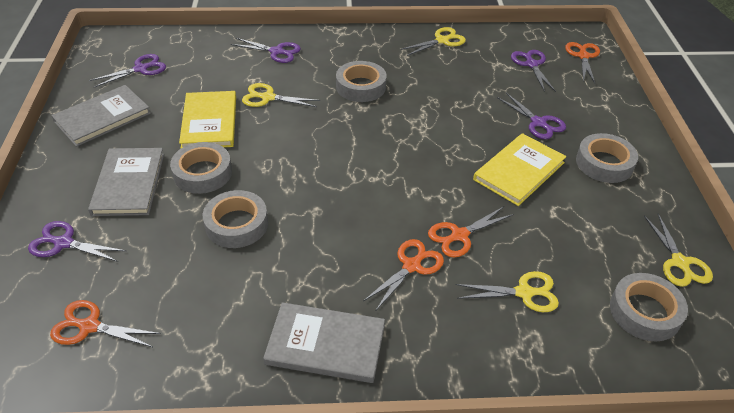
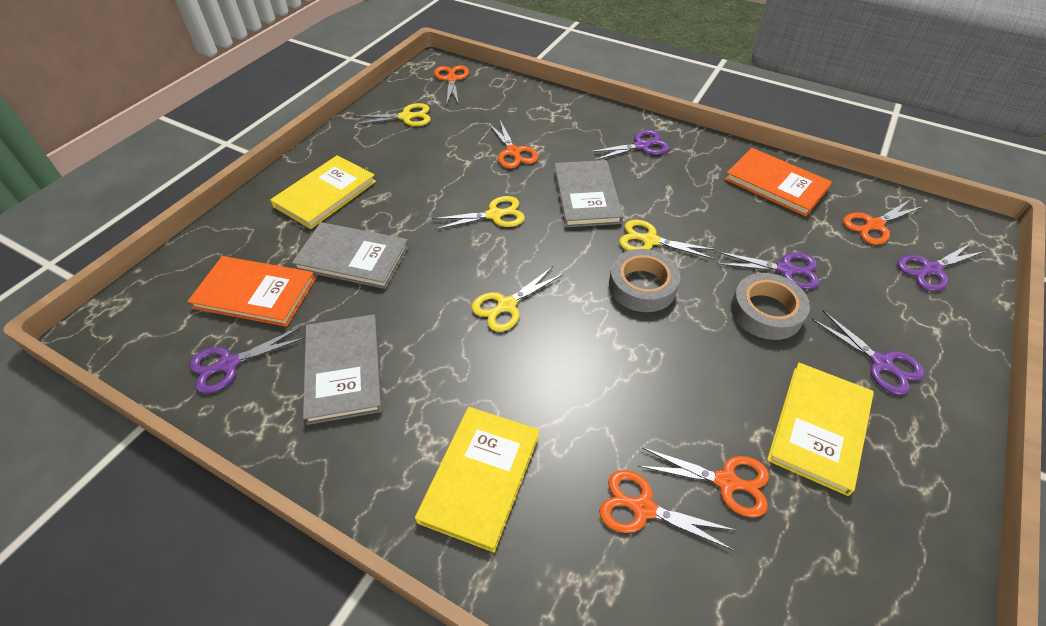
grey tape: [170,142,232,194] [203,190,268,248] [336,61,387,102] [576,133,638,183] [610,273,688,341] = 5 -> [609,249,680,312] [731,273,810,340] = 2
orange book: none = 0 -> [187,256,315,327] [725,148,832,216] = 2
orange scissors: [50,300,161,347] [363,239,444,310] [428,206,514,257] [565,42,600,83] = 4 -> [434,65,469,105] [488,120,538,168] [599,470,737,551] [638,447,769,517] [843,199,923,245] = 5
yellow book: [179,91,236,148] [473,133,566,206] = 2 -> [270,155,376,229] [415,407,539,552] [767,363,874,496] = 3

